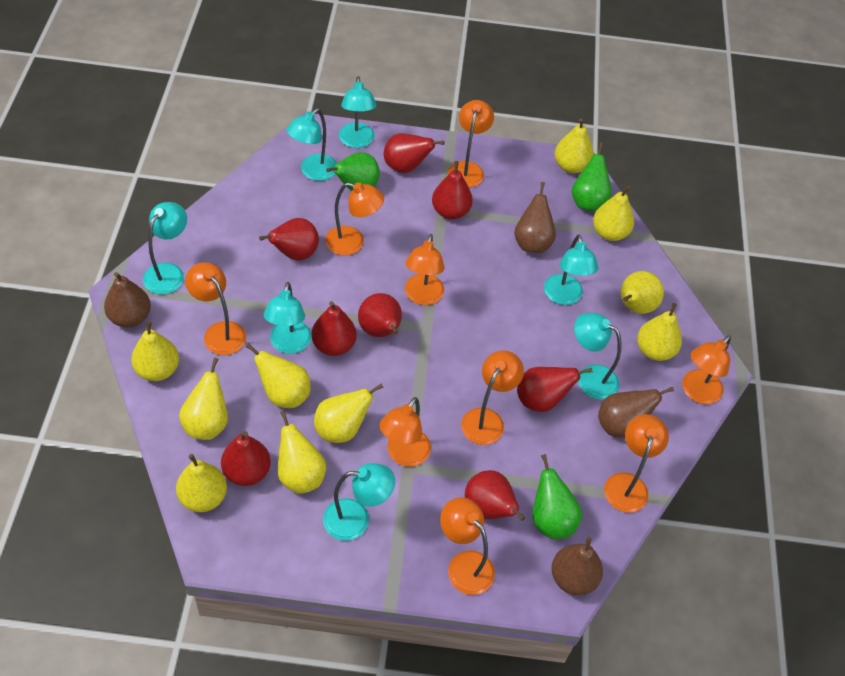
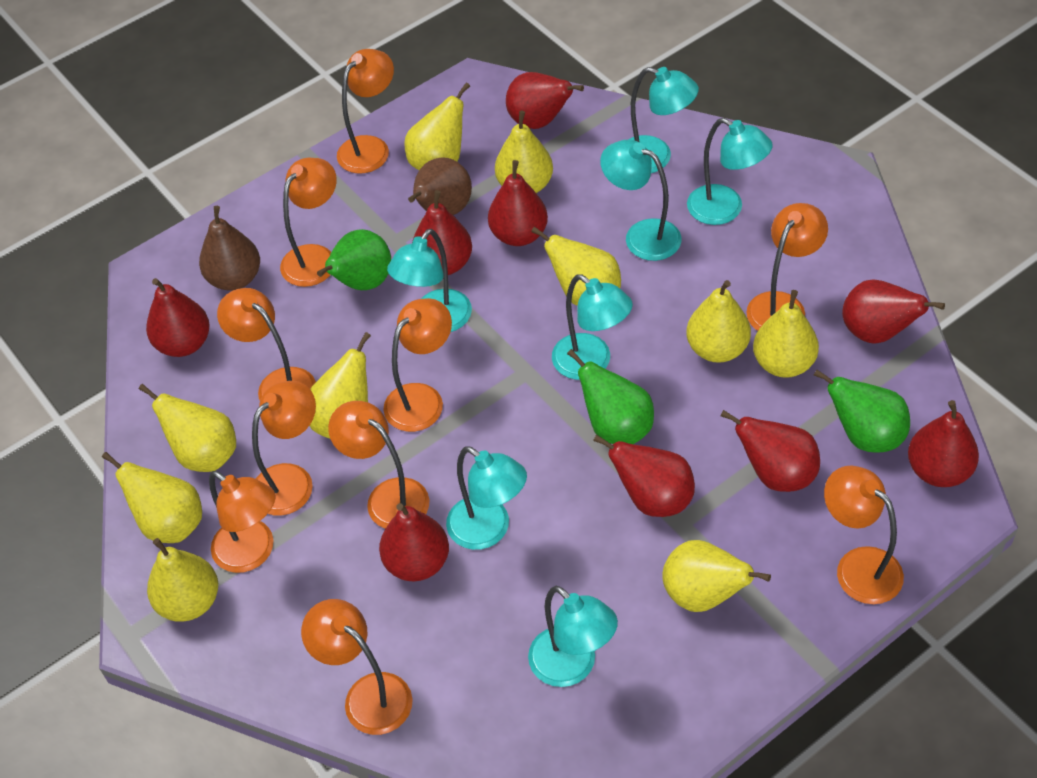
brown pear: [104,272,151,328] [514,182,556,253] [551,537,603,595] [598,387,674,438] = 4 -> [199,206,260,291] [408,157,472,215] = 2
orange lamp: [185,262,246,355] [325,182,384,256] [379,397,431,467] [405,234,444,305] [440,497,495,595] [448,100,494,188] [461,350,524,445] [604,414,669,513] [682,336,731,404] = 9 -> [209,471,276,573] [217,288,316,400] [252,381,316,516] [280,158,337,287] [301,599,413,735] [328,401,429,529] [337,49,394,174] [383,298,452,432] [746,203,828,331] [824,466,904,604] = 10
red pear: [221,431,271,486] [259,218,319,261] [311,301,357,356] [358,293,402,337] [384,133,445,173] [432,161,473,220] [465,470,525,521] [517,367,592,412] = 8 -> [146,278,210,357] [379,503,449,581] [412,190,472,275] [488,160,548,246] [506,72,584,129] [593,435,695,517] [721,410,820,492] [842,279,945,344] [908,400,979,487] = 9

